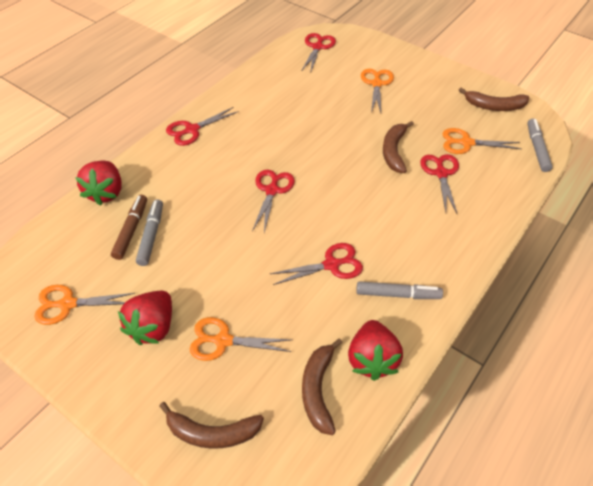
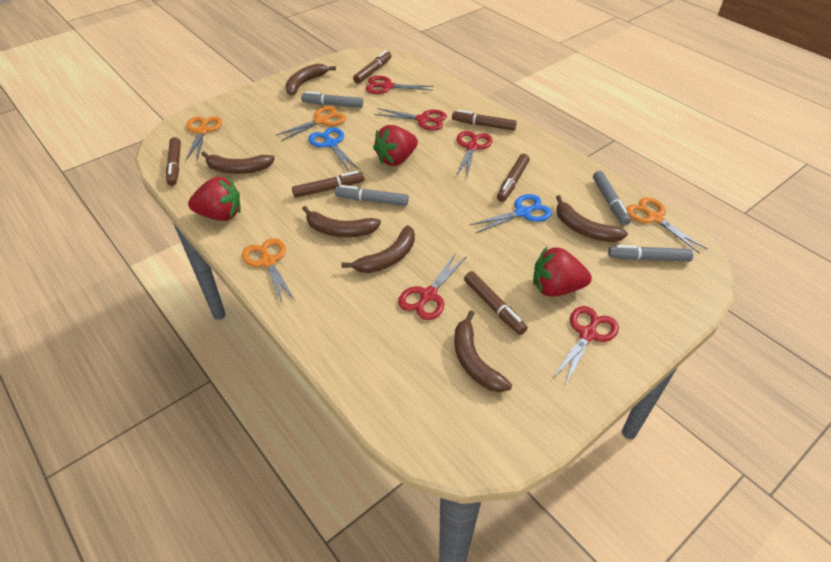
blue scissors: none = 0 -> [309,127,358,171] [470,194,552,233] = 2
brown banana: [160,402,264,449] [302,338,343,435] [383,121,414,173] [459,88,529,111] = 4 -> [201,151,275,174] [285,64,336,95] [302,206,381,237] [341,225,415,273] [454,311,512,392] [556,195,628,242] = 6
brown marker: [111,195,147,260] = 1 -> [166,137,181,186] [292,171,364,198] [353,50,392,84] [452,110,517,131] [464,271,528,335] [497,154,530,202] = 6
grey marker: [136,199,163,266] [356,281,443,299] [527,119,553,172] = 3 -> [301,91,363,108] [335,185,409,206] [593,171,631,225] [608,245,693,262] = 4

